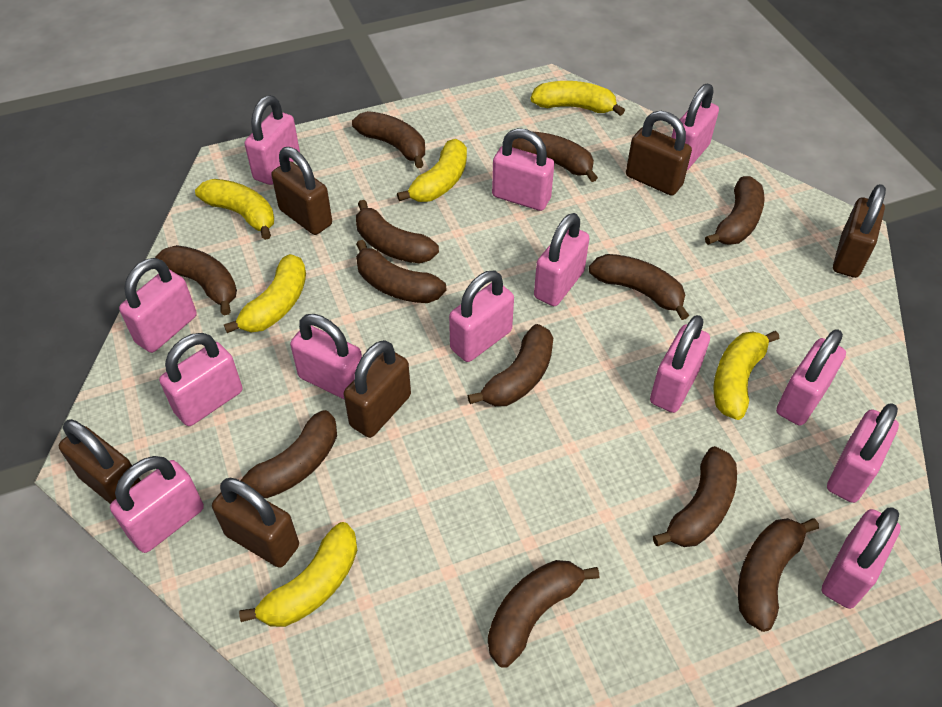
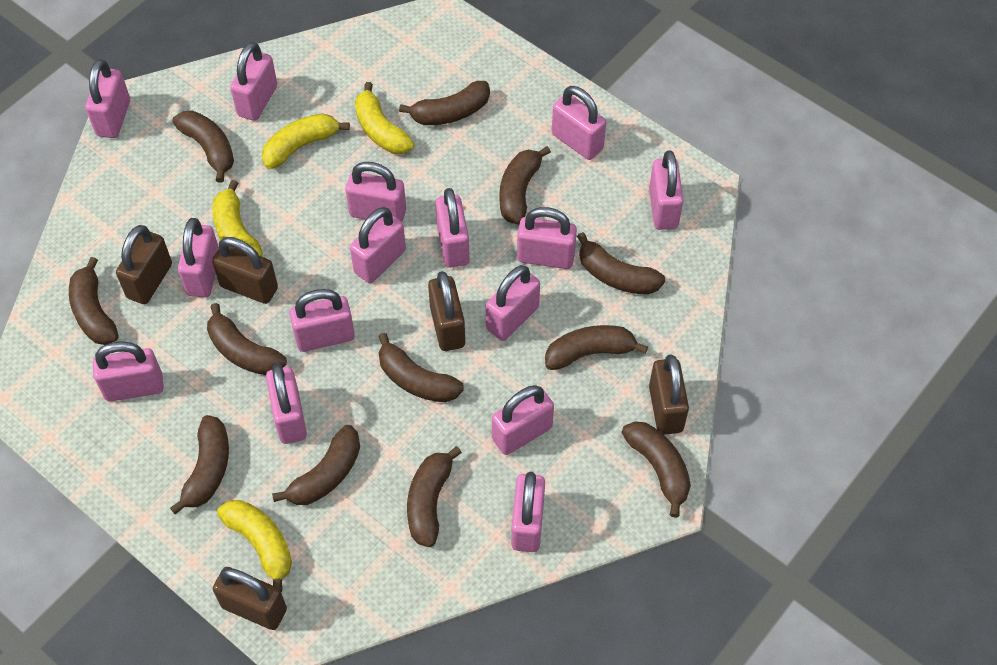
brown padlock: [59,419,141,504] [212,478,299,568] [271,147,332,235] [343,340,411,438] [626,111,692,196] [833,184,886,278] = 6 -> [116,225,172,304] [212,237,278,304] [213,567,287,630] [428,271,465,351] [649,354,689,435] = 5
pink padlock: [110,456,204,553] [119,258,197,353] [159,333,243,426] [245,95,300,185] [290,314,362,399] [449,270,514,362] [492,128,554,211] [534,213,589,306] [650,315,710,413] [672,84,719,170] [776,329,846,426] [822,508,901,609] [827,403,899,503] = 13 -> [86,59,130,138] [93,341,164,402] [178,218,219,297] [230,42,277,121] [266,363,307,444] [289,289,355,352] [346,162,406,222] [350,207,406,283] [435,188,470,268] [486,265,540,341] [492,385,554,455] [511,472,545,552] [517,207,577,269] [552,86,606,160] [649,150,684,230] = 15
yellow banana: [195,179,274,240] [224,254,306,333] [239,522,357,627] [397,139,467,202] [531,81,625,116] [713,331,779,420] = 6 -> [213,180,263,257] [217,500,292,592] [262,113,350,169] [355,82,415,154] = 4

